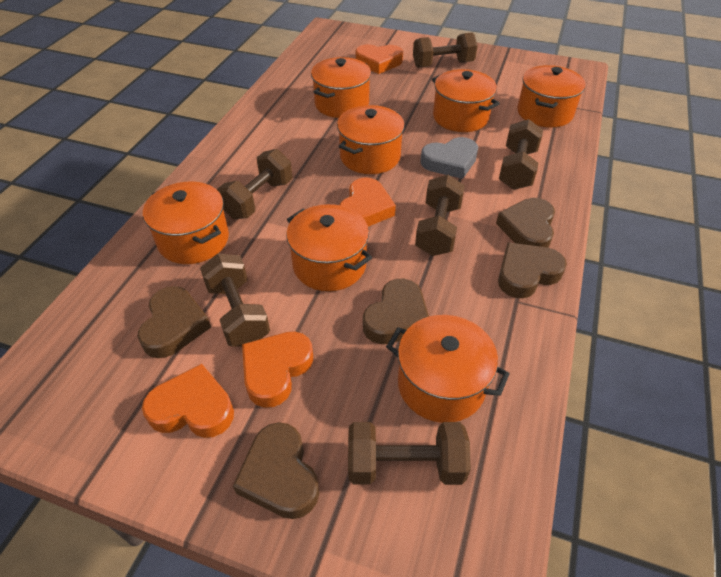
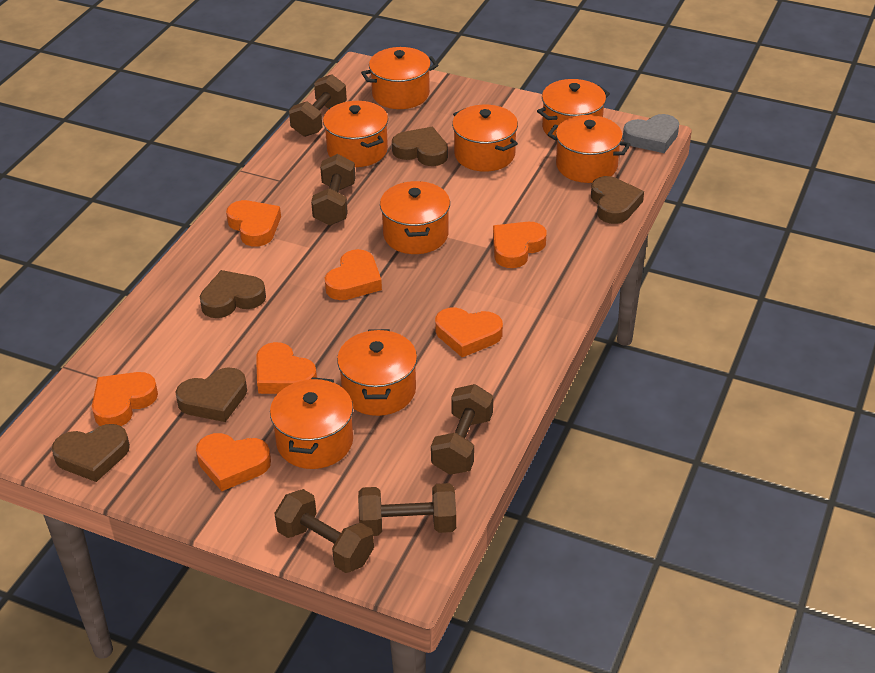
brown dumbbell: [200,253,270,347] [217,149,293,219] [348,422,471,485] [413,32,478,68] [415,175,465,256] [499,119,543,190] = 6 -> [274,489,374,573] [289,74,347,137] [311,154,355,226] [358,483,456,536] [431,384,493,475] = 5
orange heart: [142,364,234,438] [242,332,313,408] [339,177,396,227] [355,44,403,74] = 4 -> [92,372,158,426] [196,433,271,491] [226,200,281,246] [256,342,317,394] [325,249,382,300] [435,307,503,357] [493,222,547,268] = 7
orange pot: [143,181,229,264] [286,204,372,291] [311,57,371,118] [337,105,405,174] [386,315,510,423] [432,69,500,132] [517,65,586,128] = 7 -> [270,377,353,469] [323,101,388,167] [337,329,417,416] [361,47,438,109] [380,181,450,254] [452,105,518,172] [537,79,610,140] [547,115,631,183] = 8

